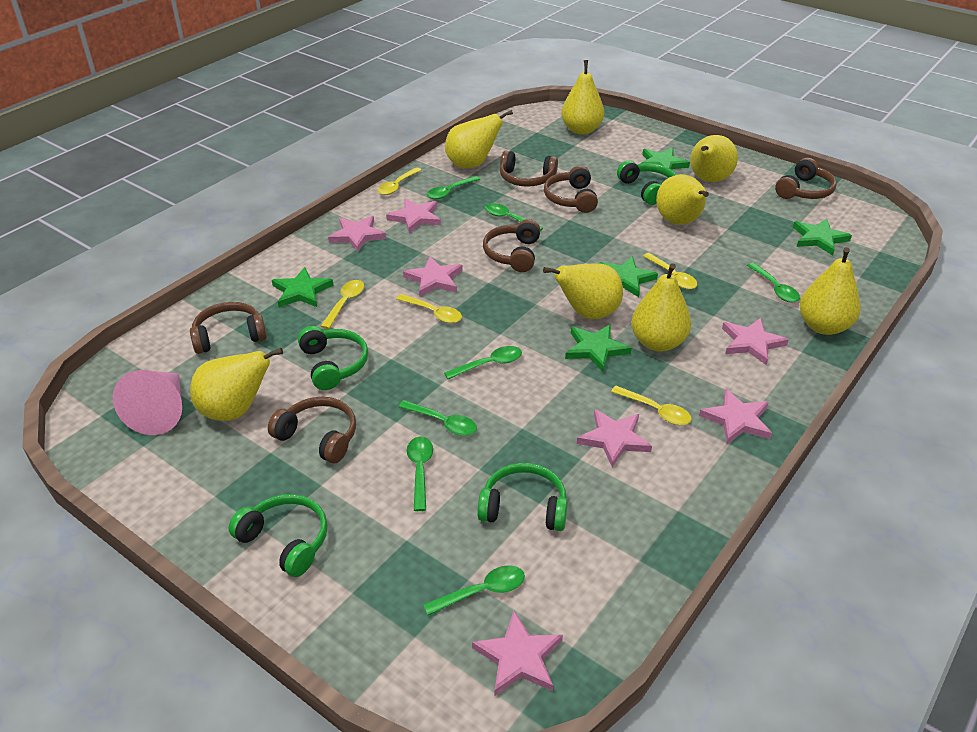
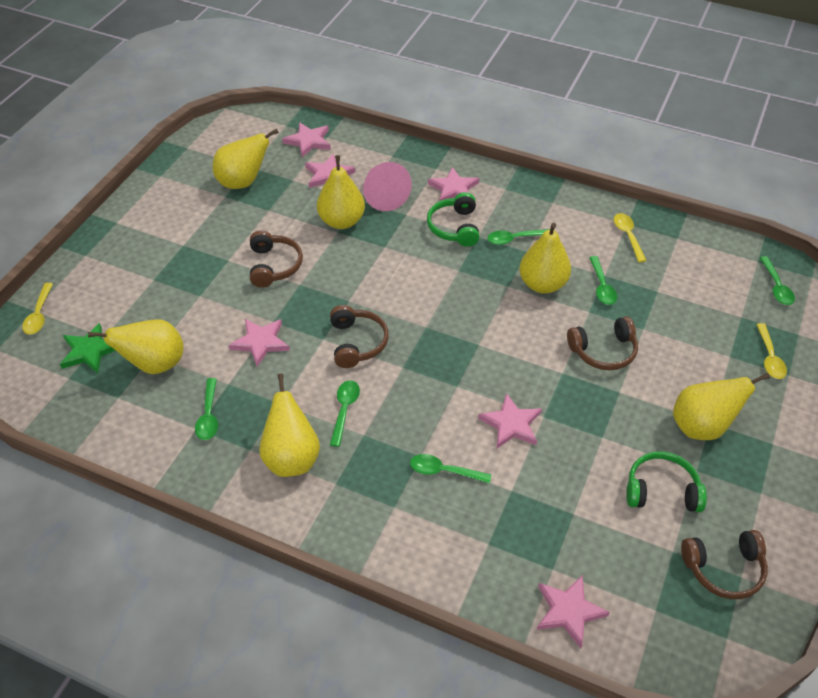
brown headphones: [190,302,267,354] [268,397,356,463] [483,219,540,272] [500,151,558,187] [544,166,598,213] [775,158,836,199] = 6 -> [250,230,303,288] [330,305,389,368] [567,316,638,370] [681,530,768,599] = 4
green headphones: [229,494,328,577] [298,326,368,390] [477,463,568,531] [617,160,676,205] = 4 -> [427,192,479,247] [626,451,707,512] = 2
green spoon: [398,400,477,436] [407,437,433,511] [423,565,525,616] [427,176,480,199] [444,346,522,379] [485,203,543,231] [747,262,800,303] = 7 -> [195,378,218,440] [330,380,360,447] [410,454,491,484] [487,229,550,245] [589,256,617,305] [760,256,795,305] = 6
green star: [272,267,334,308] [565,324,631,372] [599,256,658,297] [640,148,690,178] [793,218,852,255] = 5 -> [60,323,116,373] = 1
pink star: [328,216,386,252] [386,198,441,233] [403,256,463,297] [472,611,563,696] [577,409,652,467] [699,389,772,444] [722,318,789,365] = 7 -> [229,319,290,367] [282,122,331,157] [305,154,355,188] [428,167,479,201] [478,393,542,448] [537,575,610,648] = 6
yellow pear: [190,348,283,421] [445,110,513,168] [543,263,623,319] [561,60,604,135] [631,263,691,352] [656,174,709,225] [690,135,738,182] [799,247,861,335] = 8 -> [88,319,184,374] [213,129,279,189] [259,374,320,477] [317,155,365,229] [519,223,571,294] [673,373,770,440] = 6
yellow spoon: [321,280,364,329] [377,167,421,195] [396,294,462,323] [611,386,692,425] [643,253,697,289] = 5 -> [22,283,53,335] [614,213,647,262] [756,323,787,379] = 3

